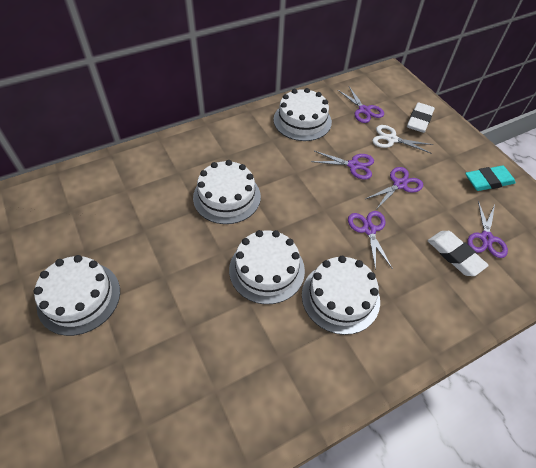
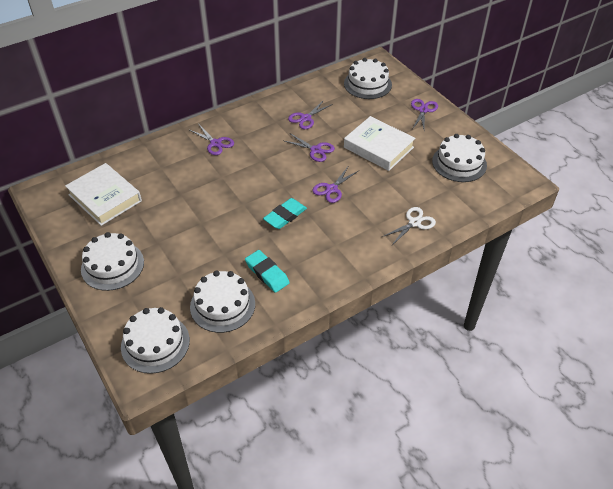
turquoise eraser: [465,166,516,191] = 1 -> [245,250,290,293] [263,198,307,229] = 2
white book: none = 0 -> [65,163,142,226] [344,116,416,171] = 2
white eraser: [407,102,435,133] [427,231,489,276] = 2 -> none = 0

